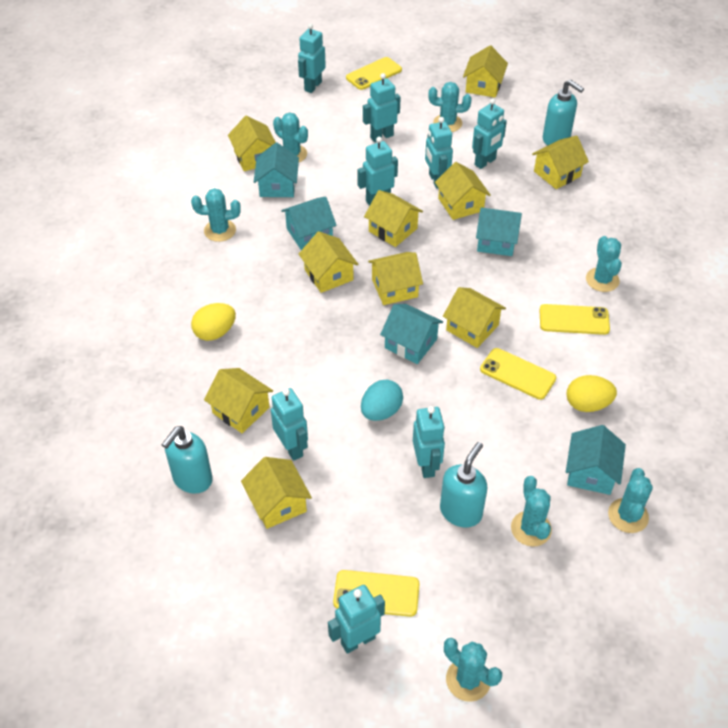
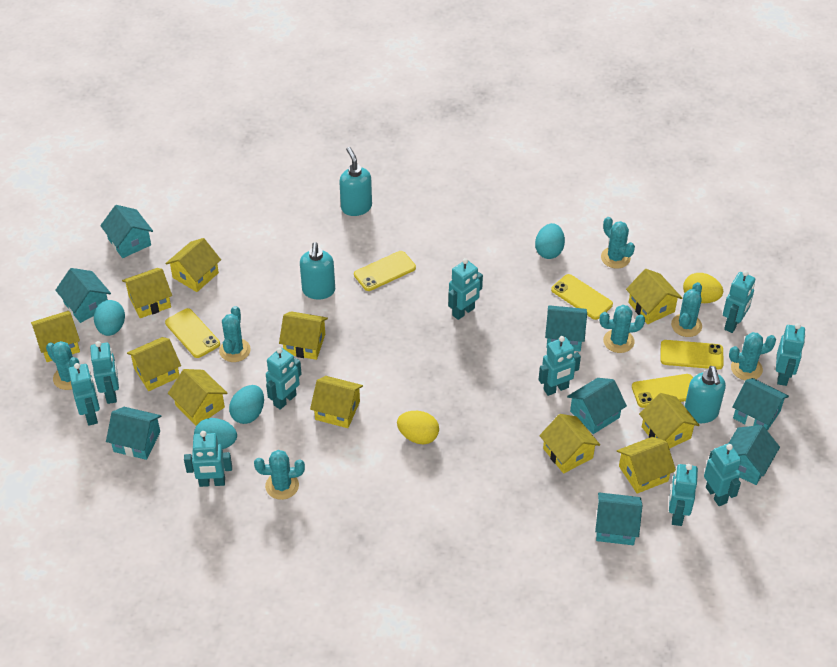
turquoise egg: [361,380,403,421] = 1 -> [94,300,125,336] [194,418,237,449] [229,385,264,424] [535,223,565,259] = 4
turquoise house: [254,143,299,197] [281,196,337,250] [380,304,443,364] [476,208,522,256] [566,425,626,495] = 5 -> [55,268,111,323] [100,205,153,258] [106,407,161,460] [545,305,587,351] [567,378,627,434] [595,492,642,545] [729,425,780,485] [732,378,789,431] = 8
turquoise robot: [271,388,308,461] [298,23,326,93] [328,585,385,654] [357,137,398,206] [363,73,401,142] [413,406,445,478] [425,117,453,188] [472,98,507,169] = 8 -> [68,363,100,426] [90,341,119,404] [184,431,232,487] [266,347,302,410] [448,258,483,320] [539,336,581,396] [669,464,698,526] [704,443,741,506] [723,271,755,333] [776,323,805,386] = 10
yellow house: [204,368,273,433] [228,115,276,171] [241,457,312,529] [299,231,358,293] [364,190,423,247] [368,252,423,305] [435,162,491,220] [443,287,506,348] [463,45,508,98] [532,136,589,189] = 10 -> [31,311,80,362] [122,268,172,318] [127,337,181,391] [165,238,221,292] [168,369,228,426] [279,311,328,360] [310,376,363,428] [539,414,600,473] [617,437,676,494] [626,269,682,324] [639,393,699,449] = 11
yellow phone: [333,570,420,617] [346,57,402,90] [480,348,556,400] [540,304,610,335] = 4 -> [165,308,220,358] [354,251,416,291] [551,274,613,320] [632,374,693,408] [661,340,724,369] = 5

